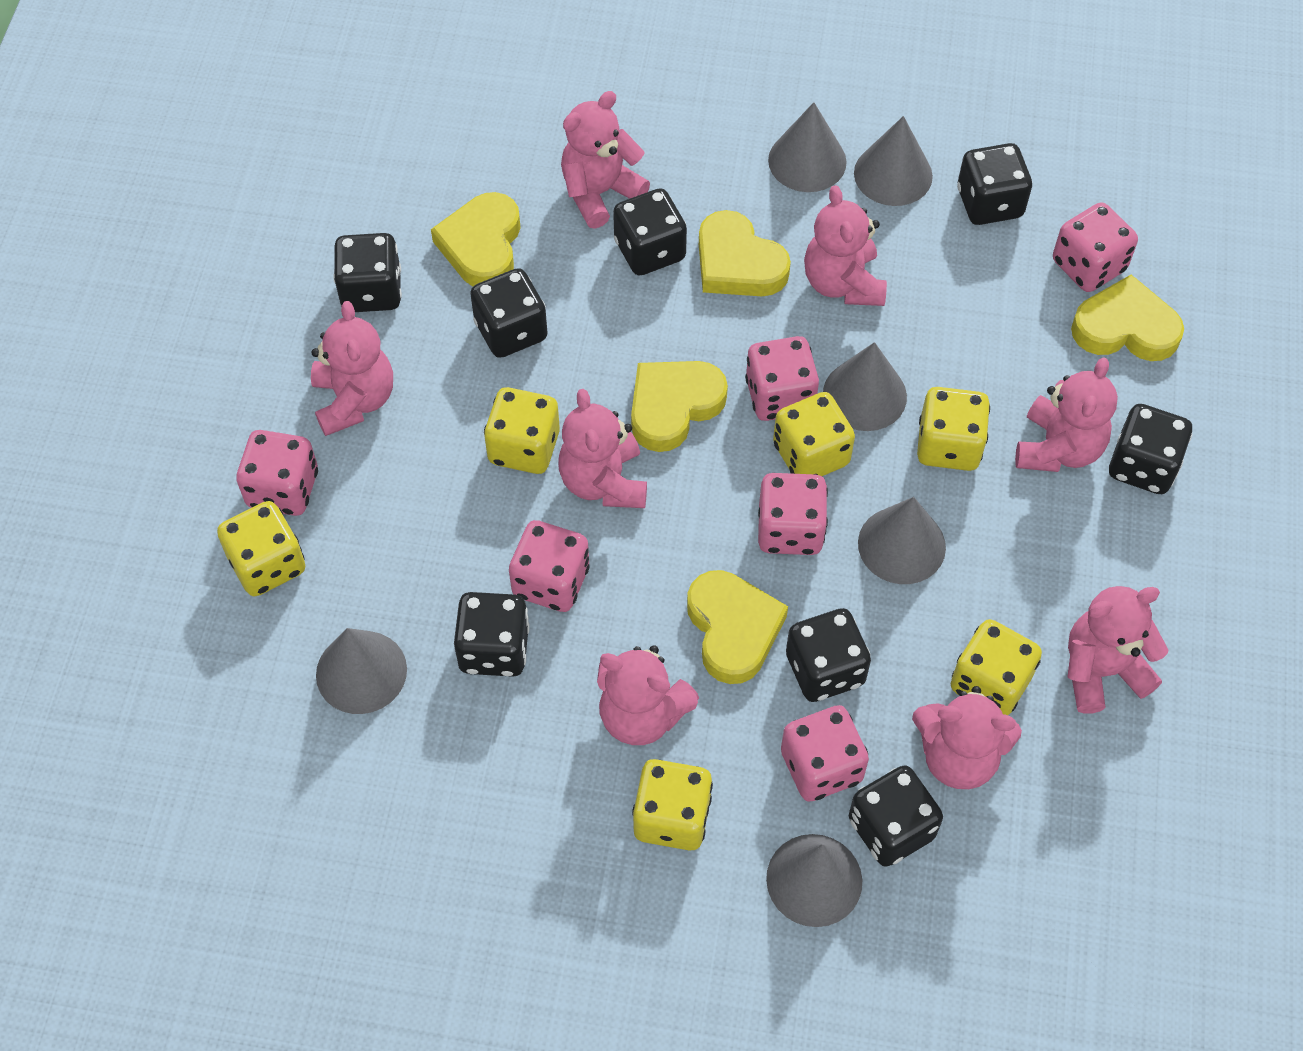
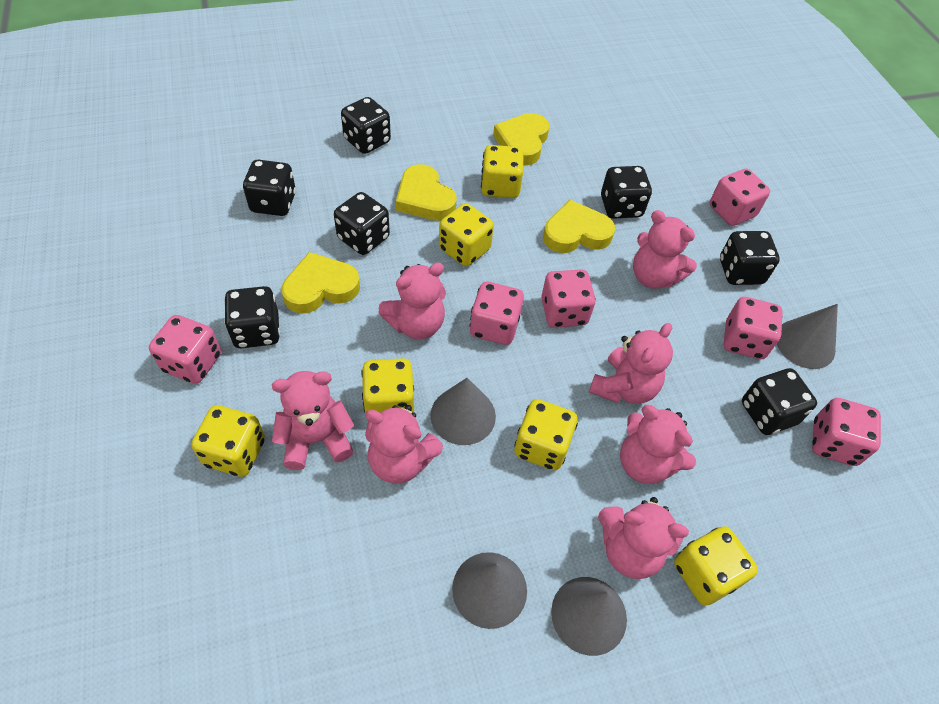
black dice: [333,233,402,312] [454,592,530,677] [470,268,547,358] [613,188,687,275] [786,608,871,702] [849,765,943,867] [957,143,1032,225] [1109,404,1192,494] = 8 -> [224,286,280,348] [243,160,296,216] [334,192,390,255] [341,97,391,154] [601,166,652,219] [720,231,780,285] [742,368,817,435] = 7
grey cone: [316,628,407,714] [766,834,862,927] [768,102,847,192] [823,342,907,431] [854,116,933,206] [858,497,946,584] = 6 -> [430,378,496,445] [452,552,527,629] [551,577,627,656] [777,304,838,369] = 4
pink teddy bear: [311,301,393,436] [558,389,647,508] [561,91,650,229] [597,645,699,745] [804,185,887,306] [912,686,1022,789] [1015,357,1118,472] [1067,586,1168,714] = 8 -> [272,371,354,470] [365,405,443,484] [378,263,446,339] [589,323,673,404] [598,497,689,579] [620,405,696,484] [633,210,697,289] = 7
yellow heart: [431,192,521,286] [631,361,728,452] [687,570,788,684] [699,210,791,296] [1071,275,1184,361] = 5 -> [281,252,360,314] [396,164,457,221] [493,113,549,165] [543,200,615,253] = 4

